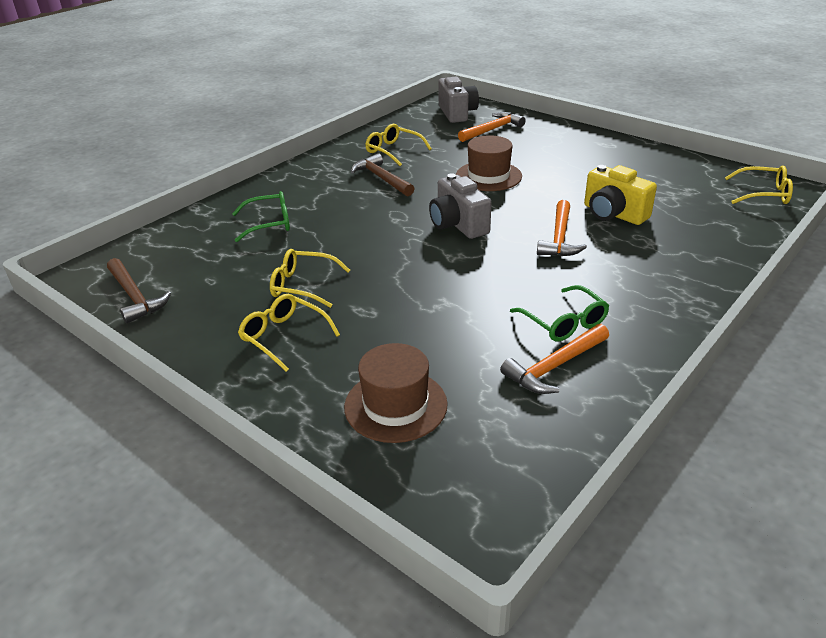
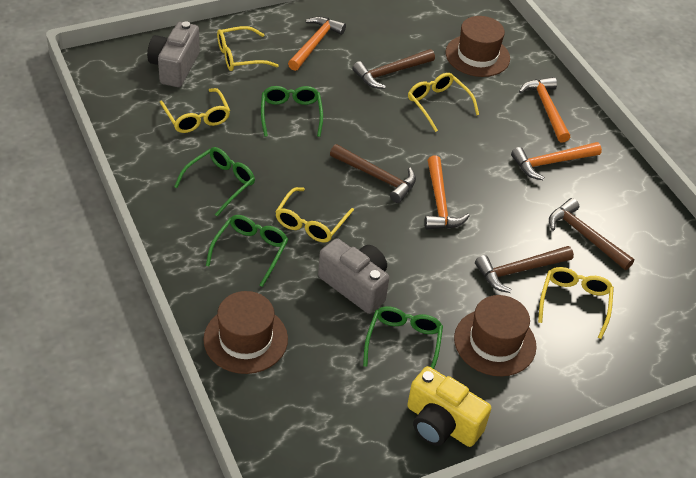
brown hammer: [107,258,171,324] [351,153,415,196] = 2 -> [330,144,416,203] [352,49,435,89] [475,246,574,293] [549,198,634,270] = 4
brown hat: [344,343,448,443] [456,135,522,191] = 2 -> [203,291,288,374] [445,16,510,77] [454,295,537,376] = 3
green glasses: [232,191,290,242] [510,285,609,342] = 2 -> [174,147,255,216] [206,215,288,287] [261,86,323,137] [363,306,443,369] = 4
orange hammer: [458,112,526,142] [500,324,609,394] [537,200,587,256] = 3 -> [288,16,346,71] [424,156,470,230] [511,142,602,180] [519,77,570,143] = 4
yellow glasses: [238,294,340,372] [270,249,350,308] [365,124,432,166] [725,166,793,204] = 4 -> [159,88,230,133] [217,26,279,71] [275,187,354,243] [408,73,479,132] [538,267,614,339] = 5

